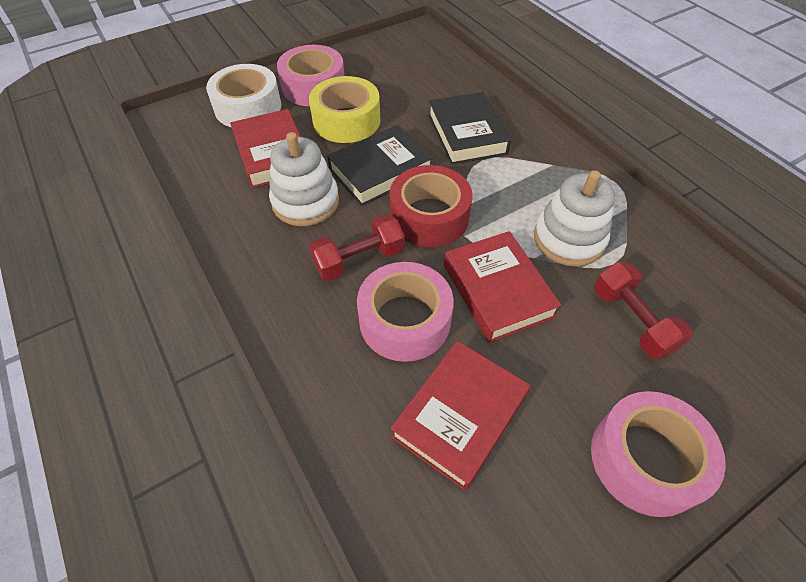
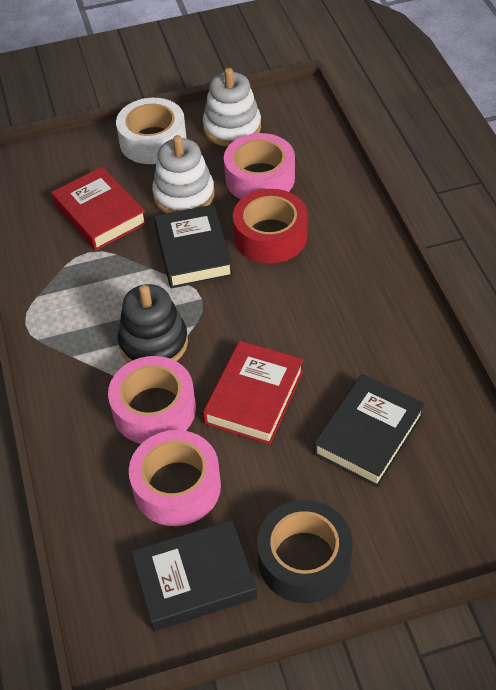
black book: [327,125,433,206] [428,92,511,165] = 2 -> [131,520,257,631] [154,204,233,288] [314,374,425,487] = 3
black stacking toy: none = 0 -> [118,284,188,363] = 1
black tape: none = 0 -> [257,500,353,603] = 1
red book: [230,109,301,188] [390,341,530,491] [444,231,562,343] = 3 -> [51,167,147,251] [203,341,304,445] = 2
red dumbbell: [309,214,405,281] [594,262,693,359] = 2 -> none = 0
yellow tape: [309,76,380,143] = 1 -> none = 0

